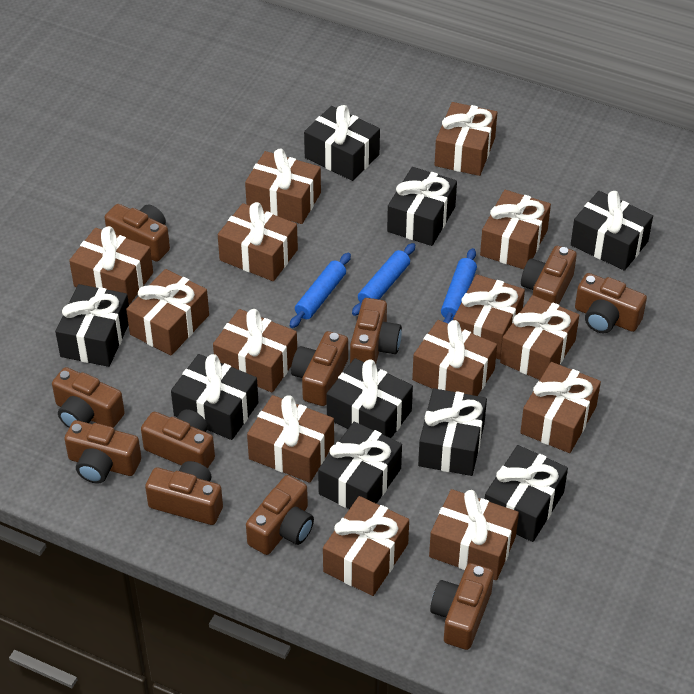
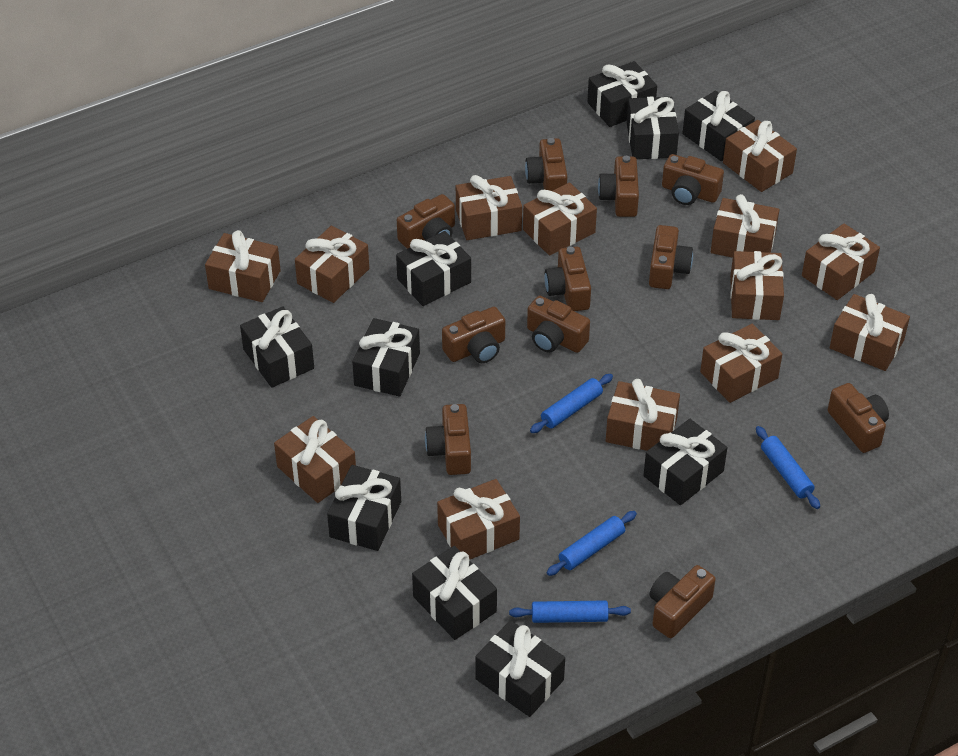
black gift: [55,284,129,367] [171,354,259,440] [304,105,380,181] [318,422,402,509] [326,358,413,438] [387,167,457,246] [418,388,487,476] [485,445,568,542] [571,191,653,271] = 9 -> [240,306,314,388] [327,465,401,551] [352,318,420,397] [396,231,471,306] [412,546,497,640] [475,620,565,717] [587,61,657,127] [627,97,679,159] [643,419,727,505] [682,91,755,161] = 10
blue rolling pin: [290,253,351,328] [352,243,415,316] [441,248,477,323] = 3 -> [509,600,631,623] [530,374,613,433] [547,511,637,576] [756,426,820,509] = 4
brown gift: [69,226,153,305] [126,269,209,355] [213,309,297,393] [218,202,298,281] [245,149,321,224] [247,395,334,483] [323,496,409,596] [412,320,497,396] [429,489,519,580] [435,102,497,176] [453,274,525,359] [480,190,551,269] [500,295,579,380] [520,362,601,453] = 14 -> [205,230,281,302] [274,416,356,503] [295,226,369,303] [437,479,520,560] [456,175,522,240] [523,182,597,256] [606,379,680,451] [700,324,782,403] [711,194,779,258] [723,120,797,192] [730,251,784,320] [802,223,880,300] [830,294,910,371] = 13

